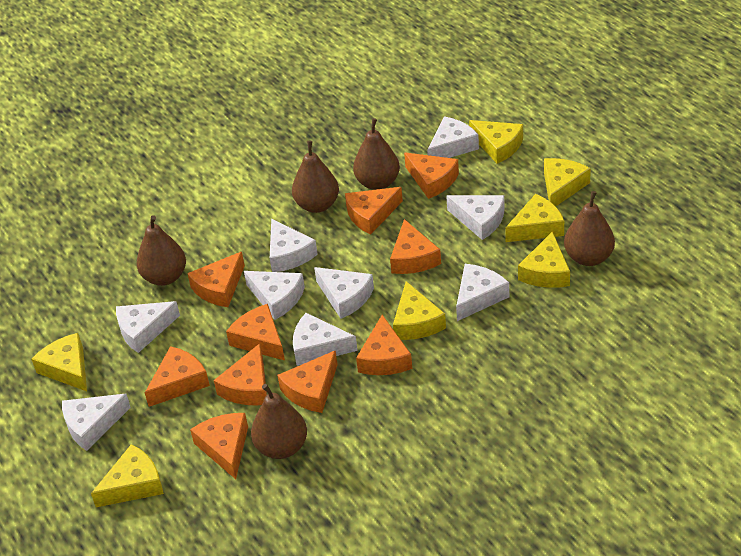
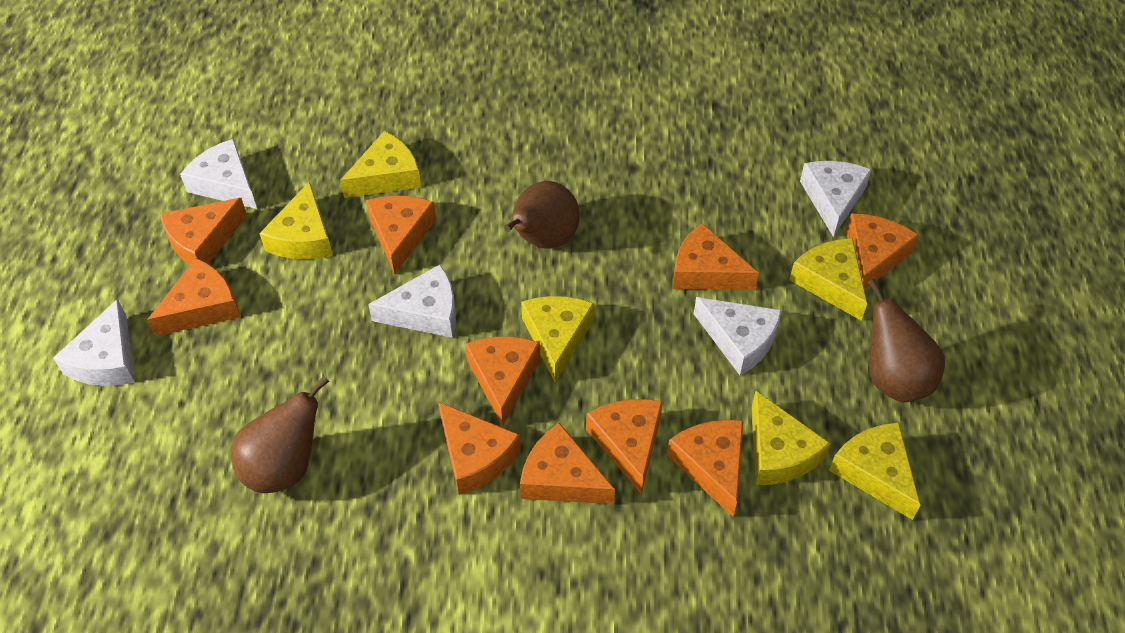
brown pear: [137,215,186,286] [251,384,307,459] [292,141,339,213] [353,118,400,190] [564,191,615,266] = 5 -> [231,376,329,493] [504,181,580,249] [868,279,945,402] = 3
white cheese: [62,394,131,451] [116,301,180,353] [244,271,305,320] [270,218,318,272] [293,313,358,366] [314,267,374,319] [427,116,479,158] [446,195,505,240] [456,264,509,321] = 9 -> [53,299,135,386] [180,139,257,209] [368,265,456,338] [694,297,782,375] [800,161,872,237] = 5
yellow cheese: [31,333,87,391] [91,444,164,507] [393,281,446,340] [469,120,523,164] [505,194,564,242] [518,232,570,288] [544,158,591,206] = 7 -> [259,181,333,259] [340,131,421,198] [521,296,594,383] [752,391,831,485] [789,238,867,321] [829,422,921,520] = 6

